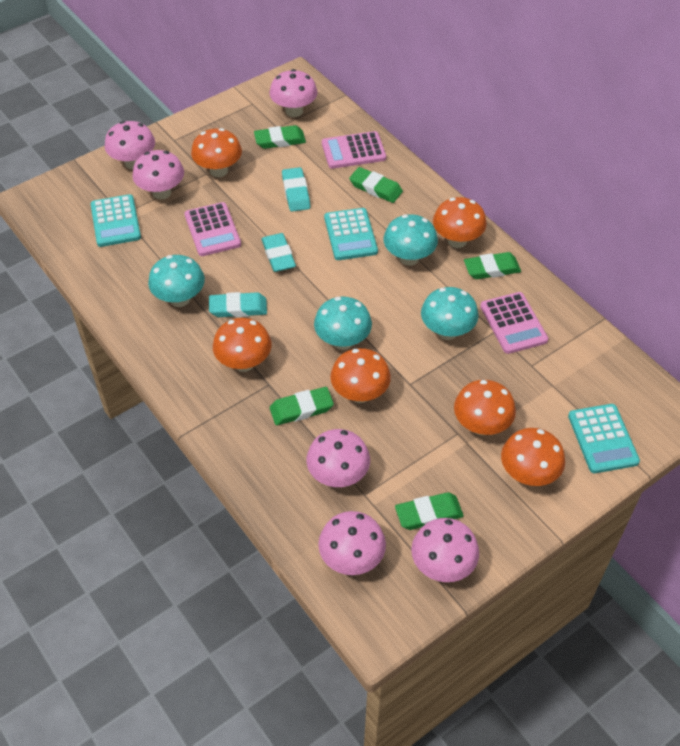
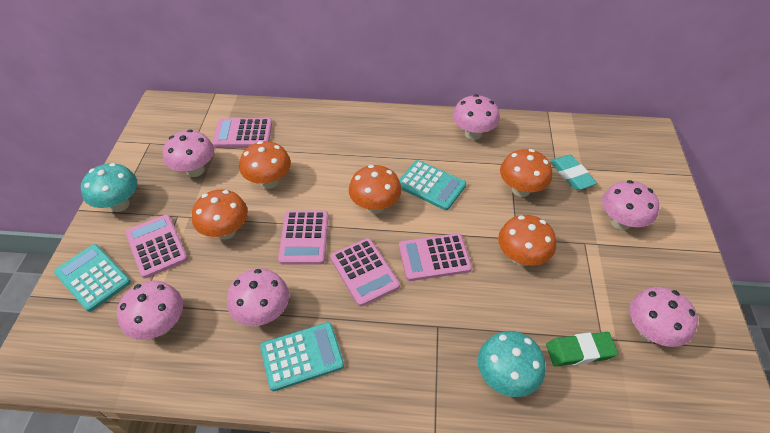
green eraser: [254,125,306,149] [270,387,334,425] [349,167,403,203] [395,492,464,530] [464,252,521,279] = 5 -> [546,332,618,366] = 1
orange mushroom: [191,128,242,177] [213,318,272,372] [330,348,391,403] [433,197,487,248] [454,380,516,436] [501,428,565,486] = 6 -> [192,189,248,240] [240,141,291,189] [349,165,402,214] [498,215,556,266] [500,149,552,197] = 5
pink calculator: [185,202,241,256] [322,131,386,169] [480,292,548,354] = 3 -> [126,214,188,278] [212,118,272,147] [278,210,329,265] [330,238,400,307] [399,233,472,281] = 5
turquoise eraser: [209,292,267,317] [261,233,296,272] [282,167,310,212] = 3 -> [550,155,597,190] = 1
turquoise mushroom: [148,255,205,307] [314,297,372,350] [383,214,438,266] [421,287,479,340] = 4 -> [81,163,137,212] [478,331,546,397] = 2

